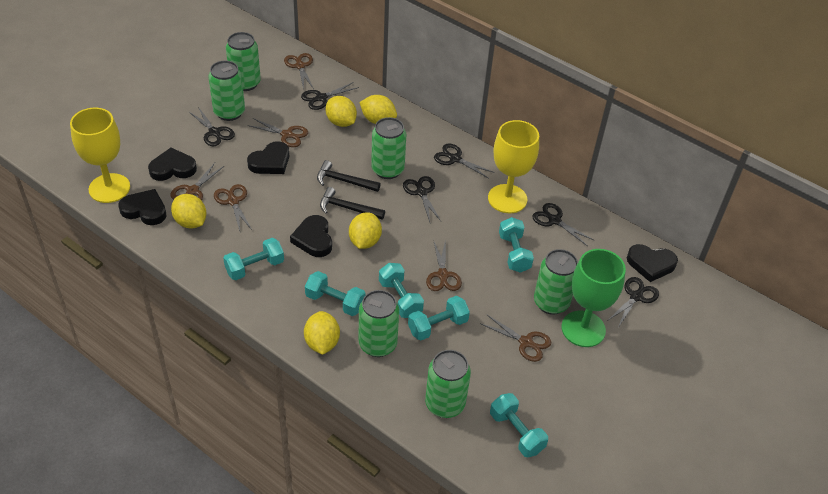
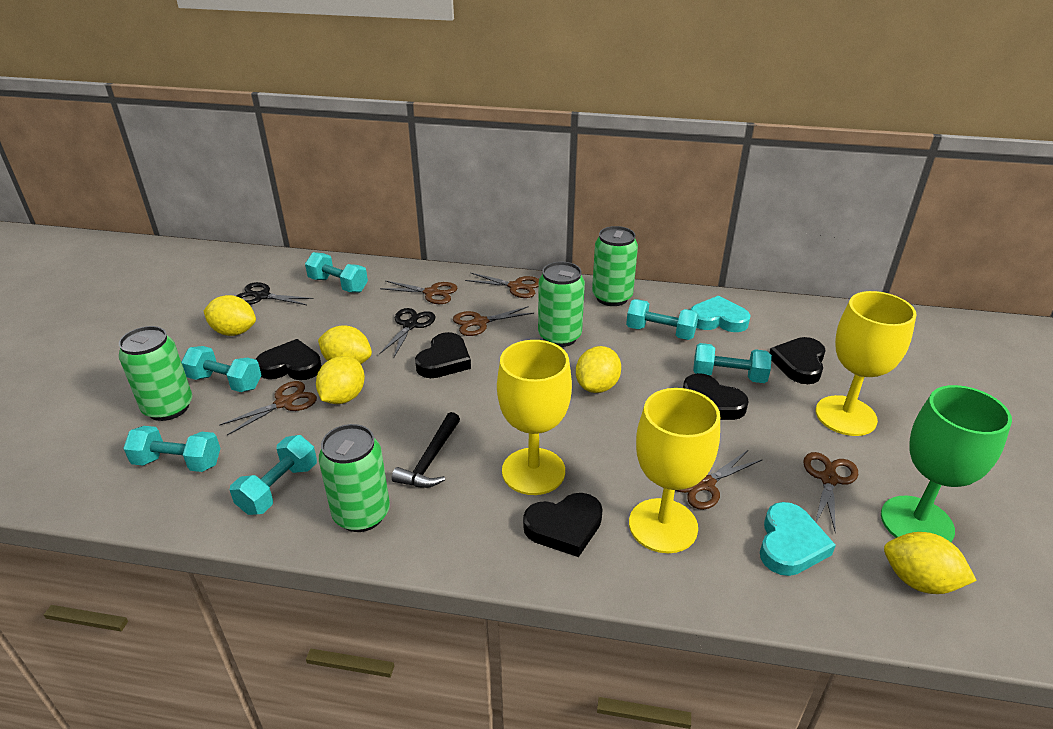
black hammer: [317,160,381,192] [320,187,385,219] = 2 -> [392,412,460,488] = 1
black scissors: [189,107,235,146] [301,82,359,110] [403,176,441,222] [434,144,495,178] [532,203,594,246] [607,277,659,327] = 6 -> [236,282,314,305] [379,308,435,357] = 2
green can: [208,60,245,121] [226,32,261,91] [359,290,399,357] [371,117,406,179] [425,350,471,418] [534,249,578,315] = 6 -> [119,326,192,421] [319,424,390,532] [538,262,585,347] [592,226,638,306] = 4
turquoise heart: none = 0 -> [690,295,751,332] [760,502,836,576] = 2
yellow goblet: [70,108,130,203] [488,120,539,213] = 2 -> [497,340,572,495] [629,388,720,553] [816,291,917,436] = 3

